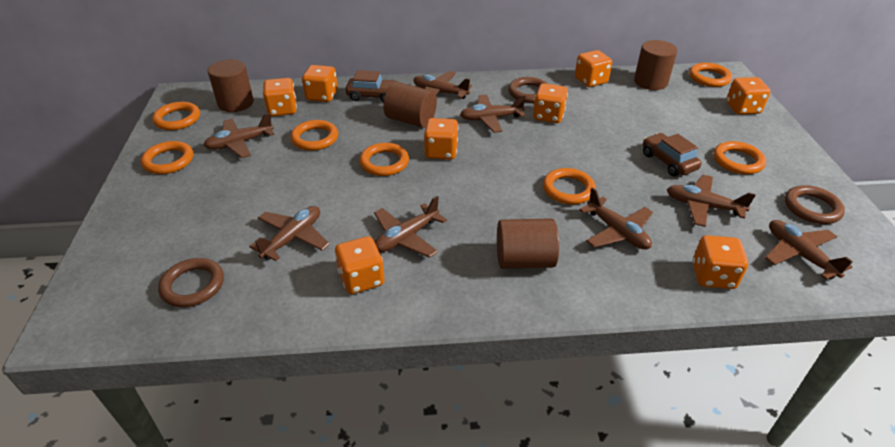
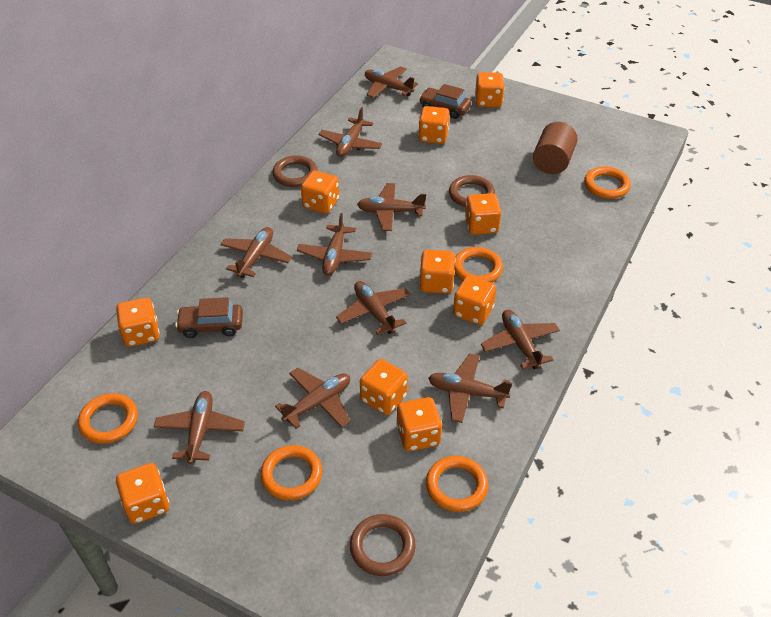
brown cylinder: [208,59,254,112] [383,82,437,128] [497,218,559,269] [634,40,677,90] = 4 -> [533,122,578,174] = 1
brown plane: [203,113,274,158] [249,206,330,261] [374,196,447,258] [413,71,472,99] [460,95,526,133] [579,187,653,250] [667,175,756,227] [765,220,853,280] = 8 -> [154,391,245,464] [220,227,292,278] [275,368,351,429] [297,213,372,275] [318,107,382,157] [336,281,411,335] [357,183,426,231] [365,66,418,98] [428,353,512,423] [481,310,560,369] = 10
orange dice: [263,78,297,116] [302,65,338,102] [335,236,384,294] [424,118,459,160] [533,83,568,123] [575,50,612,87] [693,235,748,289] [726,77,771,115] = 8 -> [116,298,160,347] [116,463,169,524] [301,171,339,214] [360,359,408,415] [396,397,442,451] [418,106,450,144] [419,250,456,294] [453,275,496,325] [465,193,501,235] [475,72,505,107] = 10
orange ring: [141,141,193,174] [152,102,200,130] [290,120,338,151] [359,143,409,176] [543,168,596,205] [689,63,732,87] [713,141,766,174] = 7 -> [78,393,138,444] [260,445,322,500] [426,456,488,512] [454,247,503,283] [584,167,631,199] = 5

